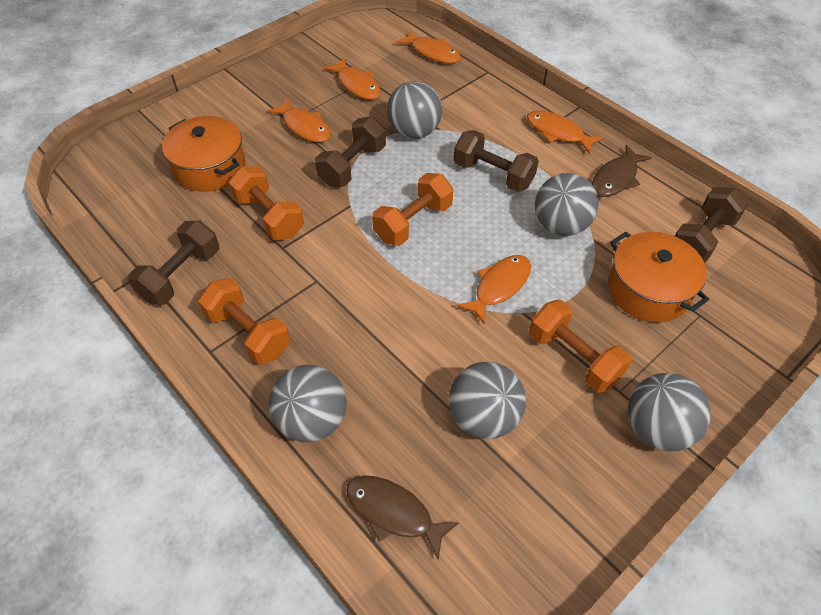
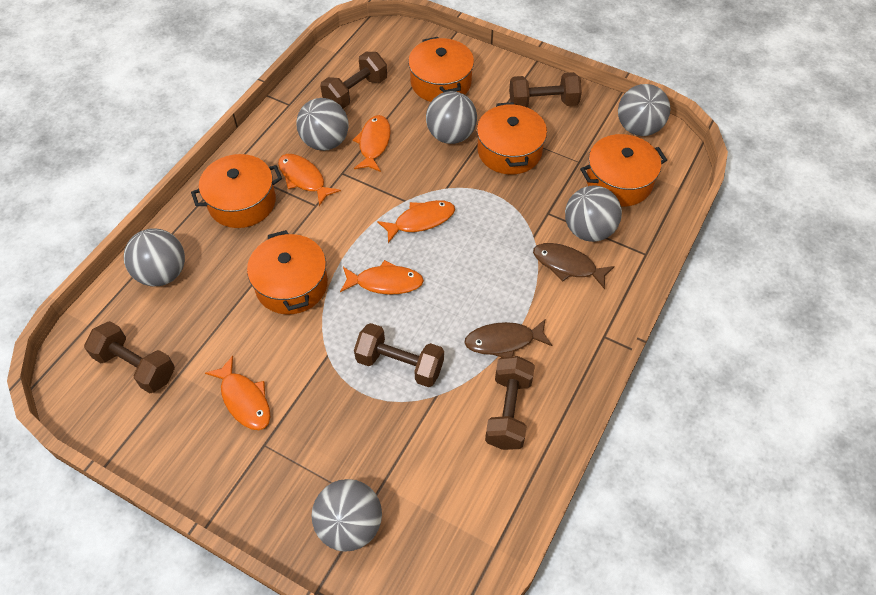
brown dumbbell: [128,220,219,305] [315,116,386,187] [454,130,539,192] [675,187,748,263] = 4 -> [84,321,175,393] [320,52,387,109] [354,323,444,387] [485,356,535,450] [509,72,582,107] = 5
grey ball: [269,365,346,442] [387,81,442,139] [449,362,526,439] [535,173,599,236] [628,373,710,451] = 5 -> [124,228,185,286] [296,98,349,151] [311,479,382,552] [426,91,477,144] [565,185,622,242] [618,84,671,136] = 6
orange dumbbell: [198,278,290,365] [229,166,304,240] [372,173,453,246] [529,300,632,393] = 4 -> none = 0
orange pot: [162,116,246,192] [608,232,709,322] = 2 -> [191,154,282,228] [247,230,328,314] [408,37,474,102] [477,102,547,175] [580,134,667,207] = 5

